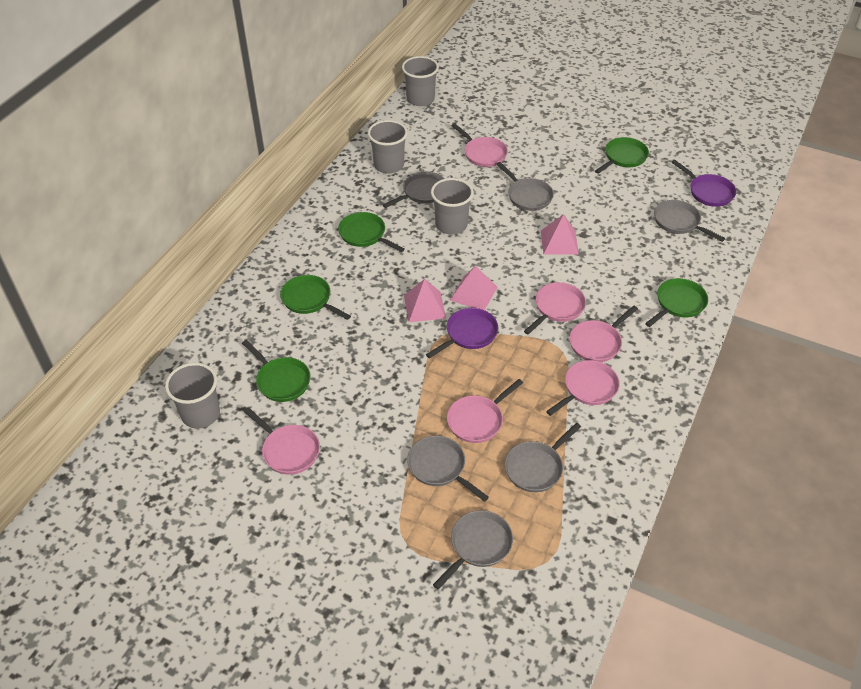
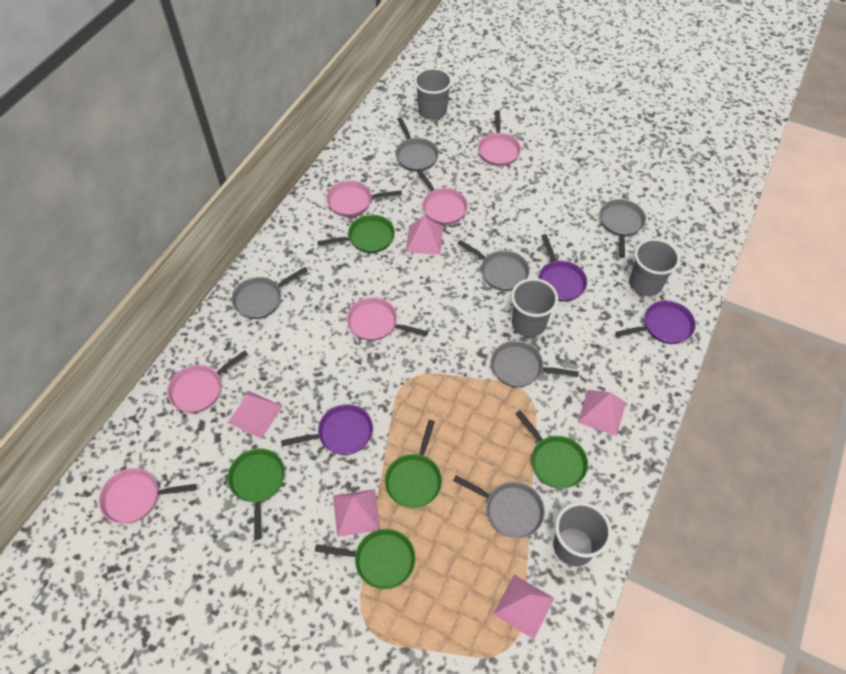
pink pyramid: [404,279,446,322] [450,266,497,310] [541,214,579,255] = 3 -> [228,391,283,439] [333,489,380,537] [406,216,443,255] [493,575,554,639] [577,390,626,436] = 5
purple pan: [426,308,498,358] [671,160,736,207] = 2 -> [281,404,373,455] [538,234,587,302] [615,300,696,344] = 3

